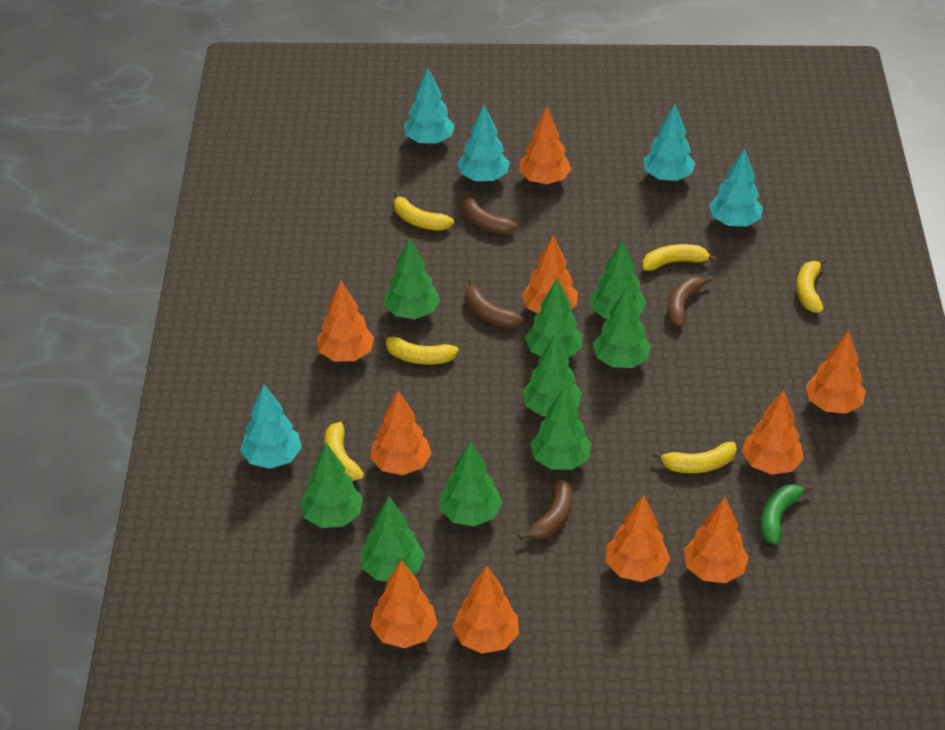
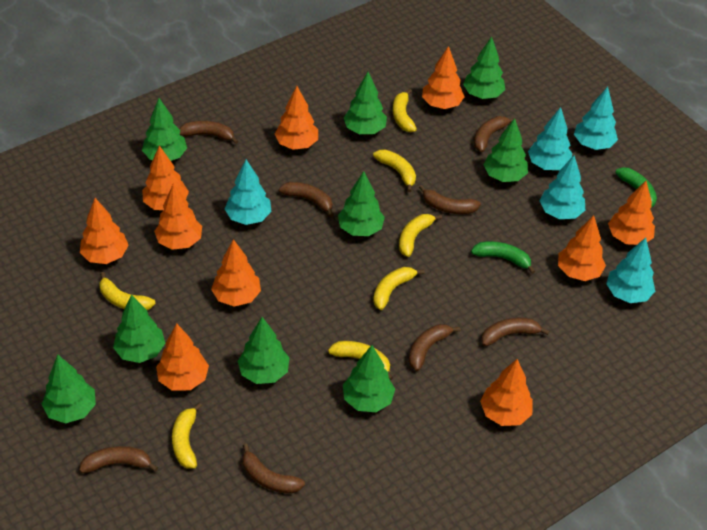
brown banana: [462,191,518,234] [465,279,523,328] [519,478,572,540] [667,276,713,327] = 4 -> [79,446,158,473] [179,121,238,144] [242,443,305,494] [279,182,333,217] [409,324,461,371] [419,185,481,214] [474,116,516,152] [481,318,549,346] = 8
green banana: [761,484,813,545] = 1 -> [471,241,536,274] [615,167,657,210] = 2
yellow banana: [324,415,364,481] [381,332,459,364] [394,191,454,230] [642,244,718,271] [652,442,737,473] [796,258,827,313] = 6 -> [99,272,156,310] [172,403,202,469] [328,341,393,380] [373,149,416,192] [373,267,425,310] [393,89,417,132] [399,214,442,257] = 7

